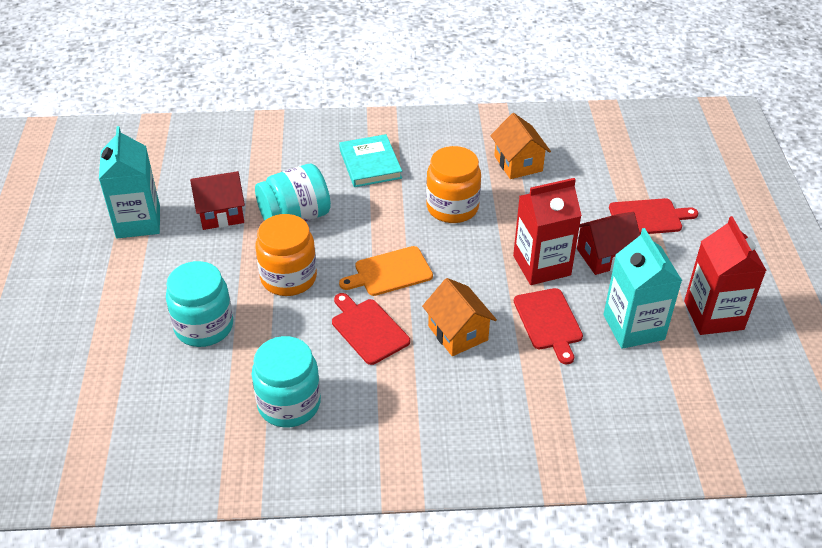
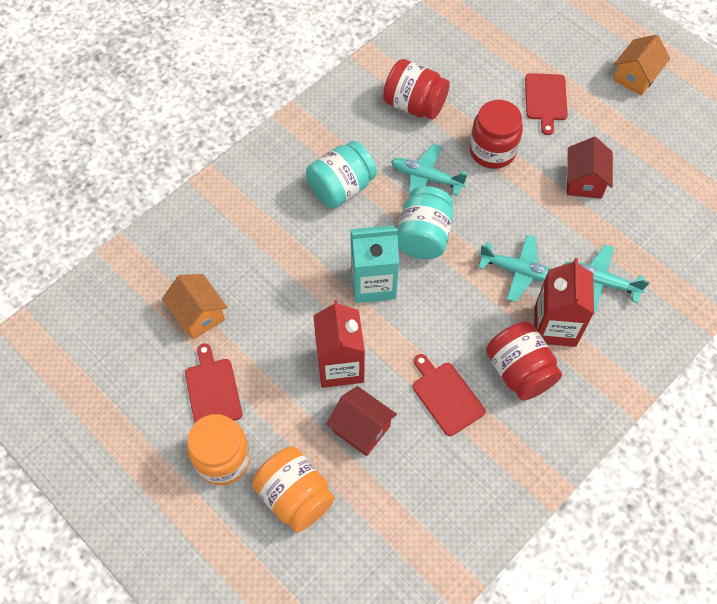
orange cutting board: [339,246,433,296] = 1 -> none = 0
red jar: none = 0 -> [383,59,450,120] [469,100,523,169] [486,321,562,401] = 3
turquoise book: [339,134,402,187] = 1 -> none = 0
turquoise carton: [99,126,160,239] [603,228,682,349] = 2 -> [350,225,399,303] = 1
turquoise jar: [166,261,233,347] [252,336,321,427] [255,164,331,222] = 3 -> [306,141,377,208] [397,186,453,259] = 2
turquoise plane: none = 0 -> [391,144,467,196] [478,235,551,302] [563,245,649,312] = 3

